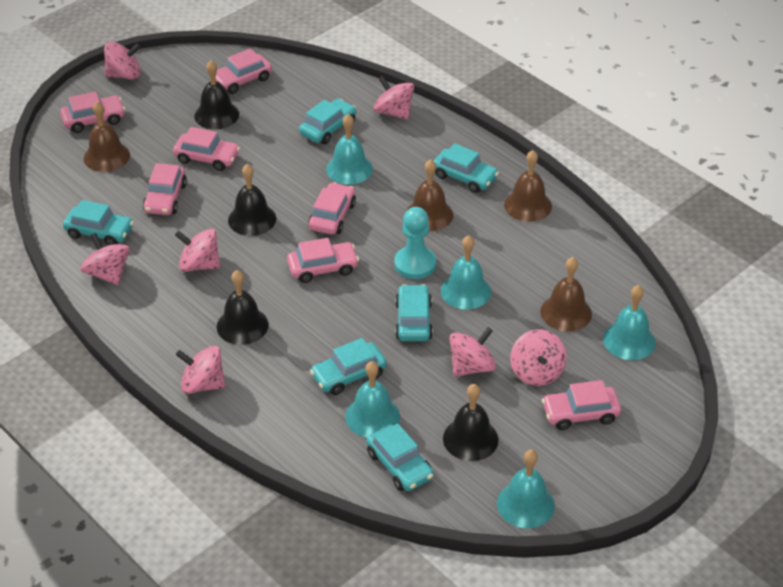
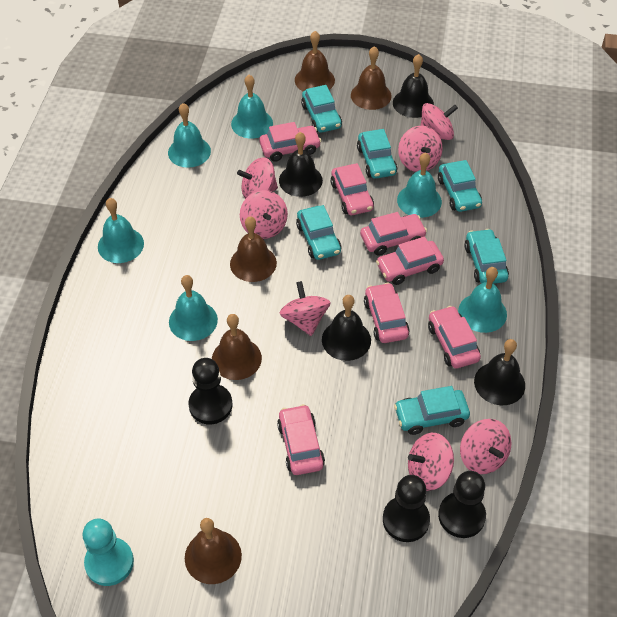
black pawn: none = 0 -> [188,358,233,424] [383,475,430,542] [438,471,486,538] = 3
brown bell: [84,102,130,172] [406,159,453,231] [504,150,552,222] [540,257,592,332] = 4 -> [185,518,242,584] [212,314,262,380] [230,217,277,282] [295,31,335,91] [351,46,392,110] = 5
turquoise bell: [326,114,373,185] [345,361,400,437] [441,235,491,309] [497,450,555,528] [603,285,656,360] = 5 -> [98,198,144,263] [168,103,211,168] [169,275,218,341] [231,75,273,139] [397,153,442,218] [458,267,507,333] = 6

